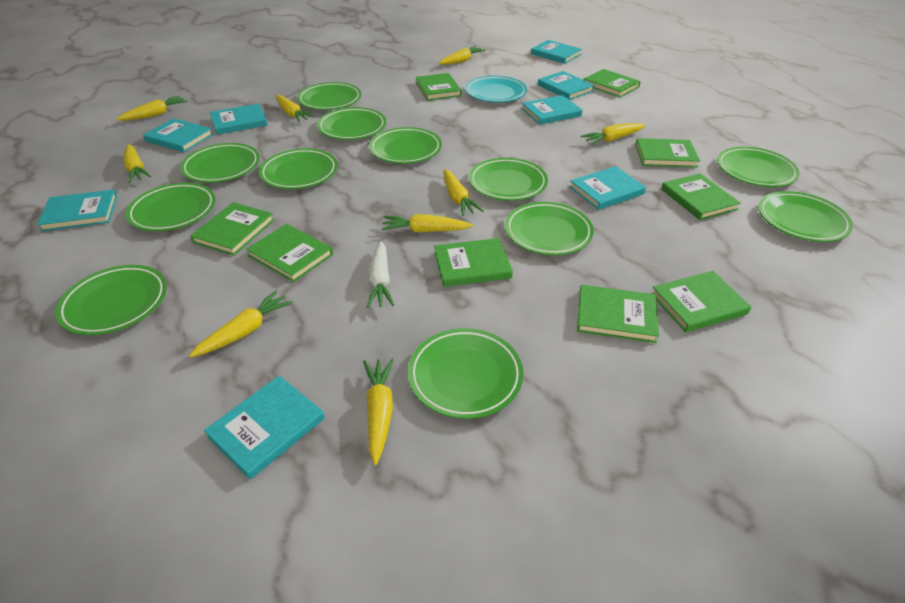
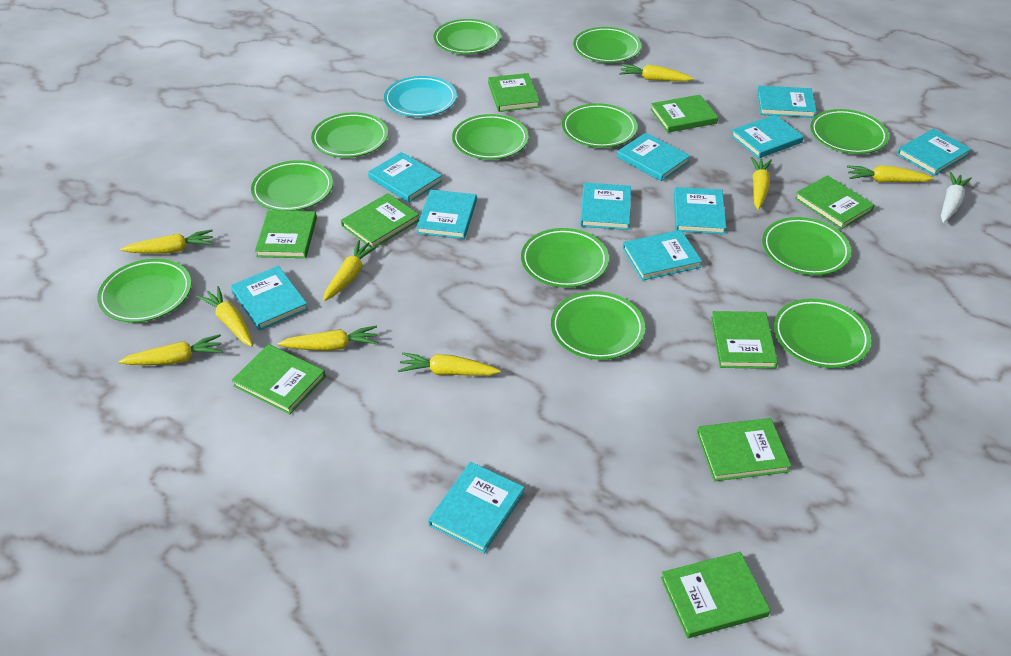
turquoise book: [37,189,117,232] [143,118,213,152] [204,376,325,479] [210,104,267,135] [521,95,582,125] [531,40,582,64] [538,71,595,100] [570,166,646,210] = 8 -> [231,266,308,331] [368,152,442,203] [416,189,477,239] [428,462,525,553] [580,183,631,230] [617,133,690,182] [623,230,702,281] [674,187,726,234] [731,115,804,158] [757,86,817,118] [897,129,971,176] = 11

